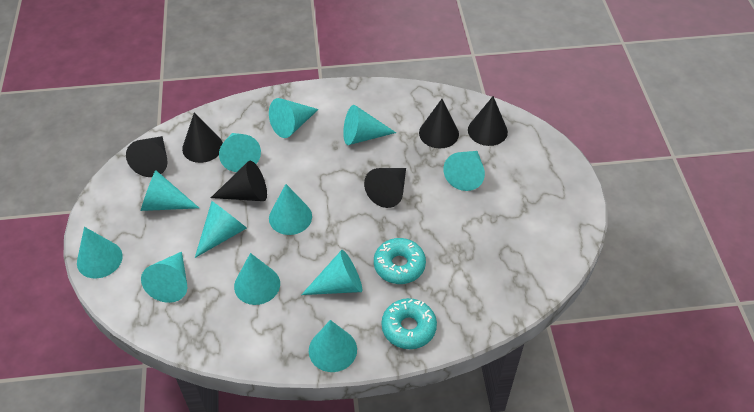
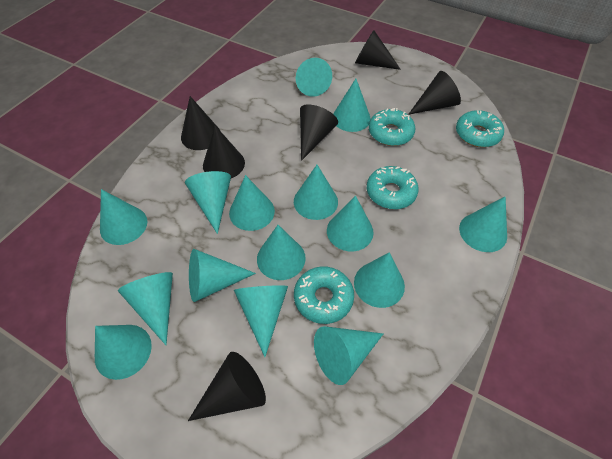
turquoise cone: [77,227,123,279] [141,170,199,211] [141,252,187,303] [195,201,247,258] [219,133,261,172] [234,253,280,305] [269,98,319,138] [269,184,312,235] [301,250,362,295] [309,320,357,372] [343,105,396,145] [443,151,485,191] = 12 -> [95,325,152,380] [100,189,147,245] [118,272,173,345] [185,171,231,234] [189,249,256,302] [229,175,275,231] [234,285,288,357] [257,225,306,280] [294,165,338,220] [296,58,332,97] [314,326,383,385] [327,196,374,251] [333,79,371,132] [354,252,405,308] [459,197,507,252] = 15
turquoise donut: [374,238,426,284] [382,298,437,349] = 2 -> [294,266,354,324] [367,166,419,209] [369,108,415,146] [456,110,504,147] = 4

